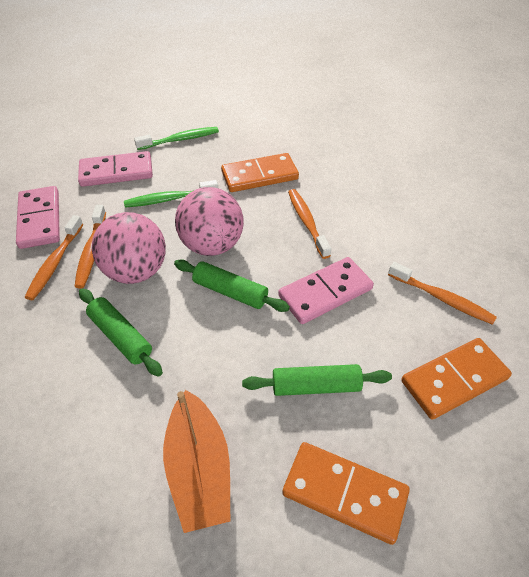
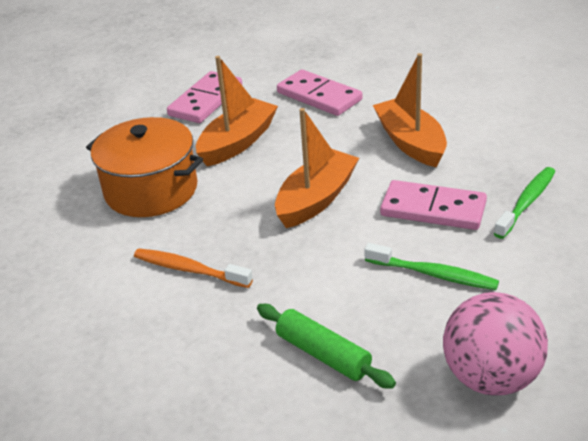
green rolling pin: [79,288,163,377] [174,259,290,312] [242,364,392,396] = 3 -> [257,304,396,389] = 1
orange boat: [163,390,230,533] = 1 -> [196,56,278,166] [275,108,359,228] [373,53,447,167] = 3
orange domino: [221,153,299,192] [282,442,410,545] [401,338,512,420] = 3 -> none = 0
orange pot: none = 0 -> [86,117,203,217] = 1
orange toothbrush: [25,215,83,300] [74,205,106,288] [288,189,331,259] [388,262,497,325] = 4 -> [134,248,253,288] = 1
pink ball: [92,212,166,284] [175,187,244,256] = 2 -> [443,292,548,395] = 1

